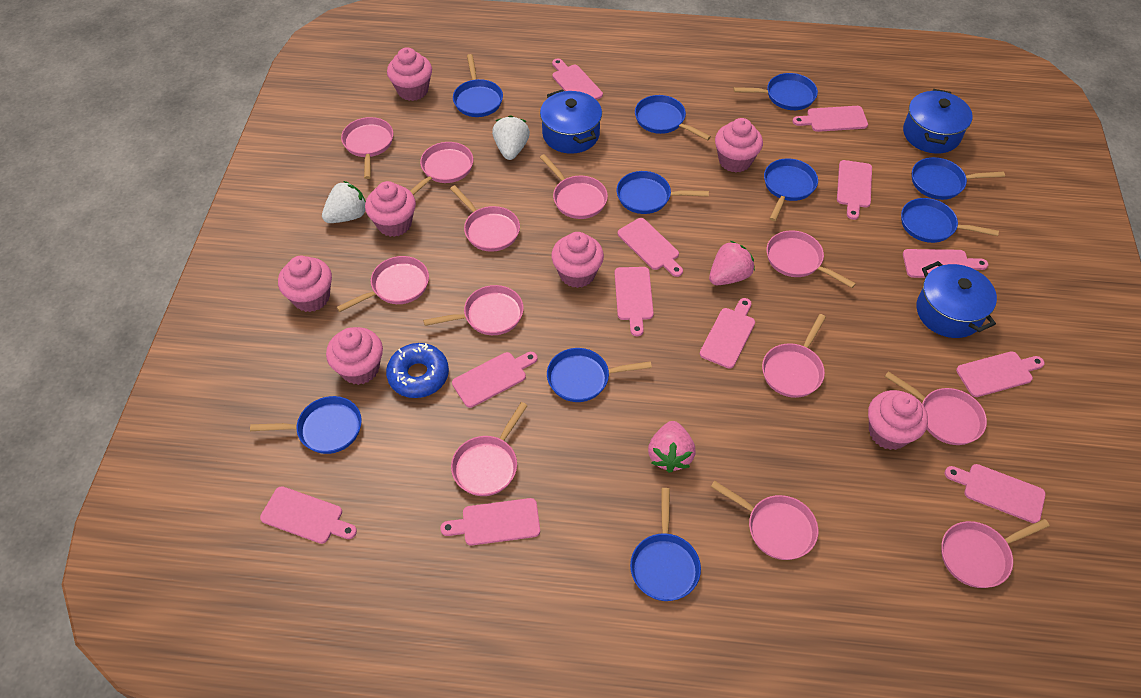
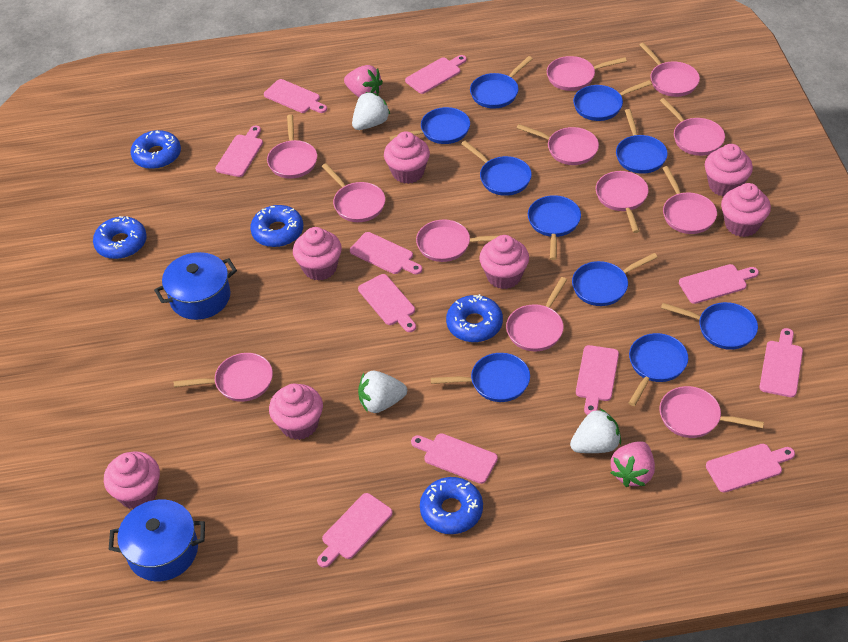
blue donut: [386,343,449,398] = 1 -> [93,216,147,259] [131,130,181,169] [250,205,303,247] [420,477,483,534] [446,294,503,342] = 5
blue pot: [540,89,602,154] [903,89,973,154] [916,261,997,338] = 3 -> [108,499,205,581] [154,252,237,320] = 2
pink cutting board: [260,486,357,544] [440,498,540,545] [452,352,538,408] [552,59,603,100] [615,267,654,336] [618,218,683,277] [700,298,755,369] [793,106,868,132] [837,160,872,220] [903,249,988,278] [945,464,1046,523] [956,351,1045,397] = 12 -> [215,126,263,177] [264,79,327,113] [317,493,393,568] [350,232,422,274] [358,274,416,332] [405,55,467,94] [411,433,498,484] [576,345,619,415] [679,264,759,304] [706,444,795,493] [760,328,803,397] = 11
white strawberry: [322,181,366,223] [492,115,530,160] = 2 -> [352,92,390,130] [358,371,407,413] [570,409,621,453] = 3

